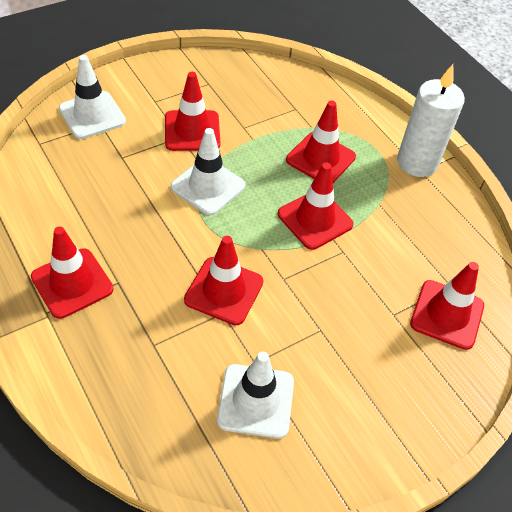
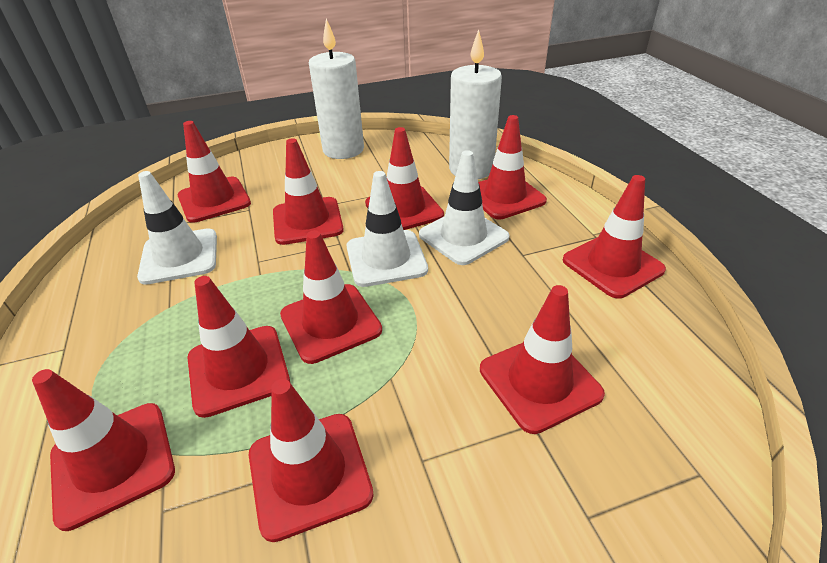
red traffic cone: [31,226,114,319] [165,72,220,151] [184,236,263,326] [278,163,354,250] [286,101,356,183] [410,262,484,350] = 6 -> [32,369,175,531] [178,121,251,223] [188,276,290,418] [249,379,374,542] [273,138,344,245] [280,230,382,364] [365,127,444,230] [478,115,547,220] [480,285,605,434] [563,175,666,299] = 10
white candle: [397,64,465,177] = 1 -> [309,18,364,159] [449,29,502,179] = 2

